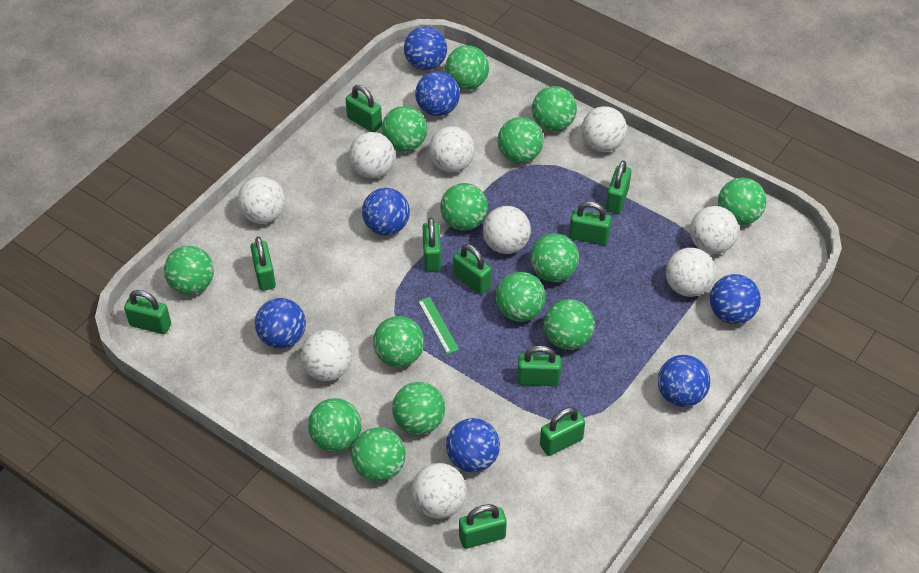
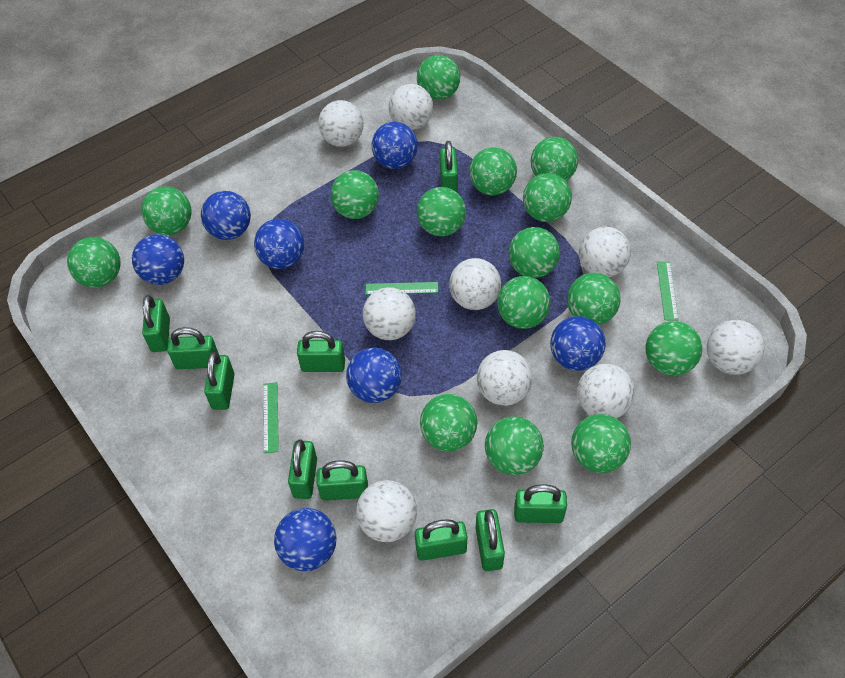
green ball: [164,246,214,295] [308,398,362,452] [351,427,406,482] [373,316,424,367] [382,106,427,152] [392,382,445,435] [440,183,488,231] [445,45,489,90] [496,272,546,322] [497,117,544,163] [530,233,579,282] [532,86,577,131] [544,299,595,350] [718,177,766,225] = 14 -> [67,237,121,288] [141,186,192,235] [331,170,379,219] [417,55,460,100] [417,187,466,236] [420,394,477,452] [469,147,517,195] [485,416,544,475] [497,276,550,329] [509,227,560,278] [523,173,572,222] [531,137,578,181] [567,273,620,325] [571,414,631,473] [645,321,702,376] = 15
green ruler: [418,297,459,354] = 1 -> [263,382,279,453] [365,282,438,295] [657,261,678,321] = 3

